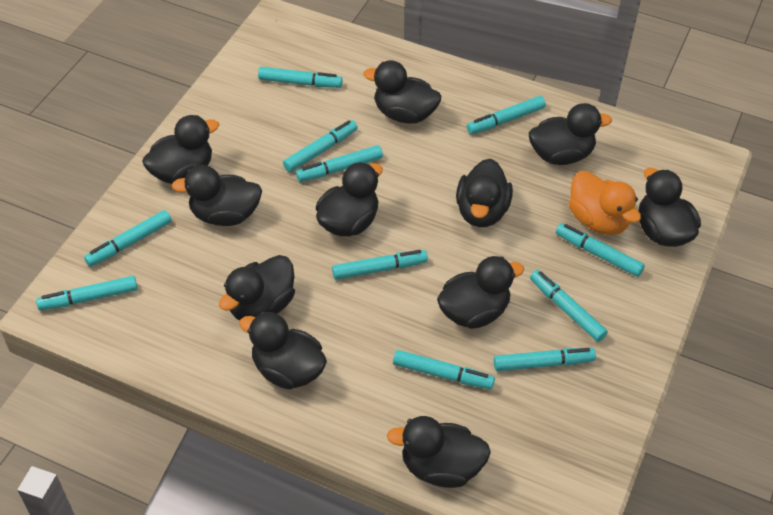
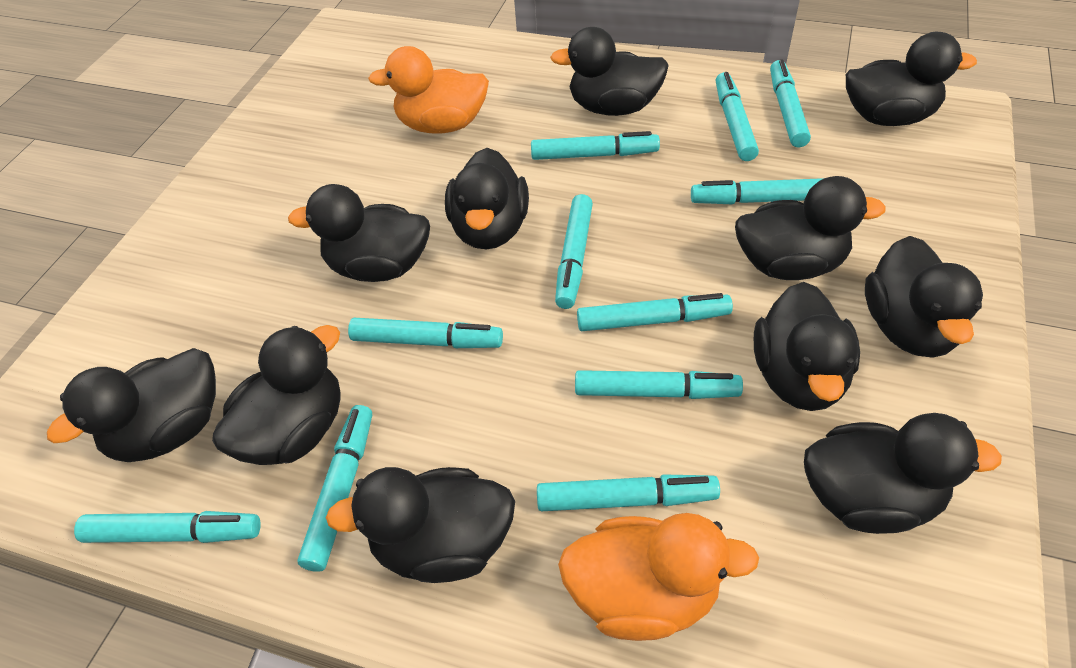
orange duck: [569,171,641,235] = 1 -> [368,46,489,133] [558,513,759,641] = 2

